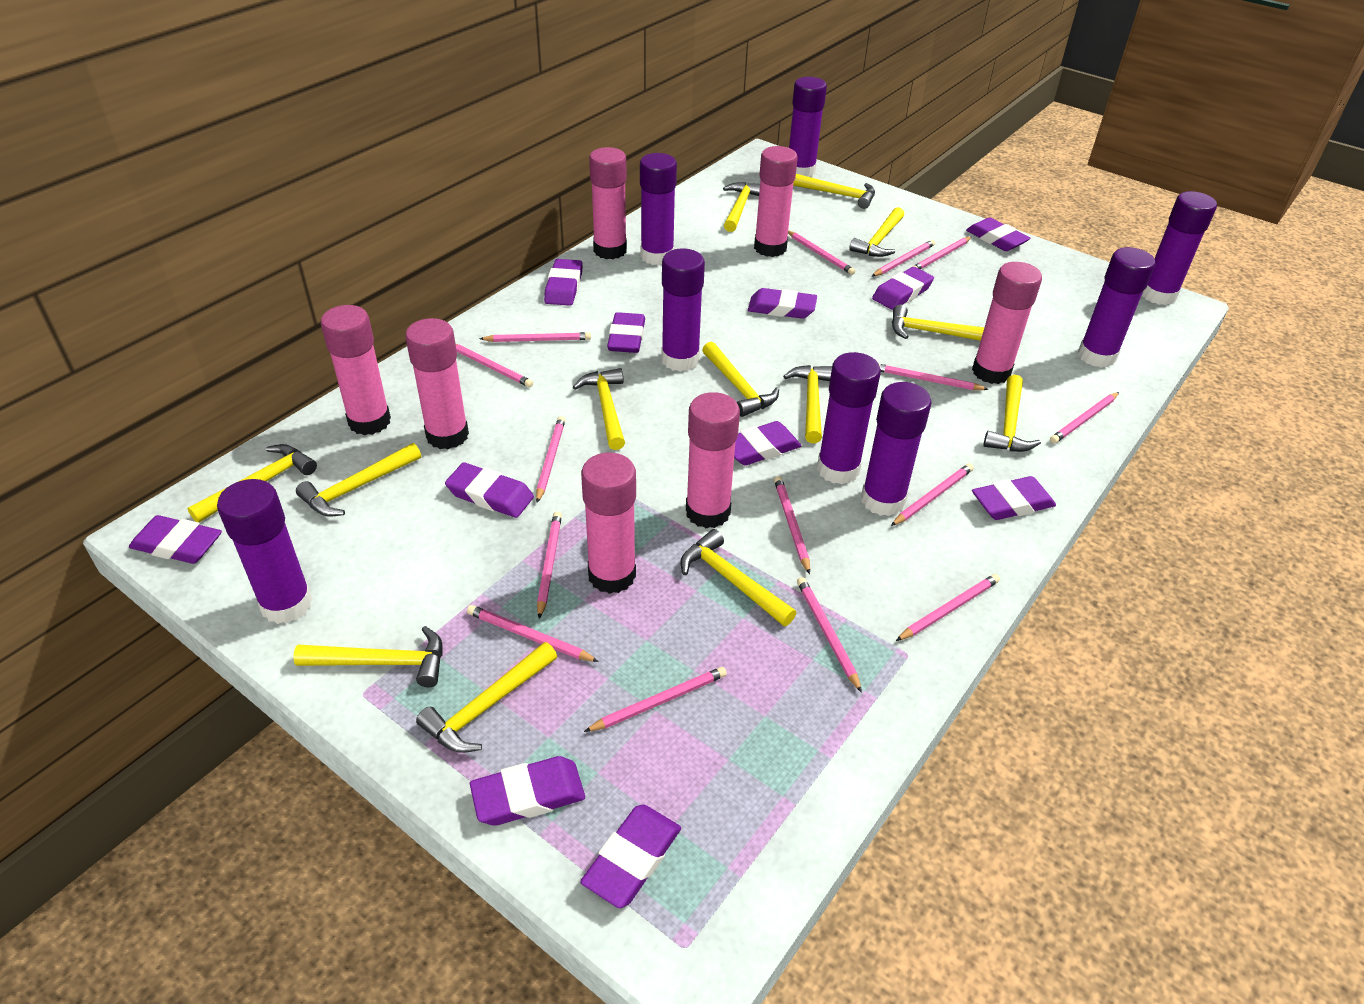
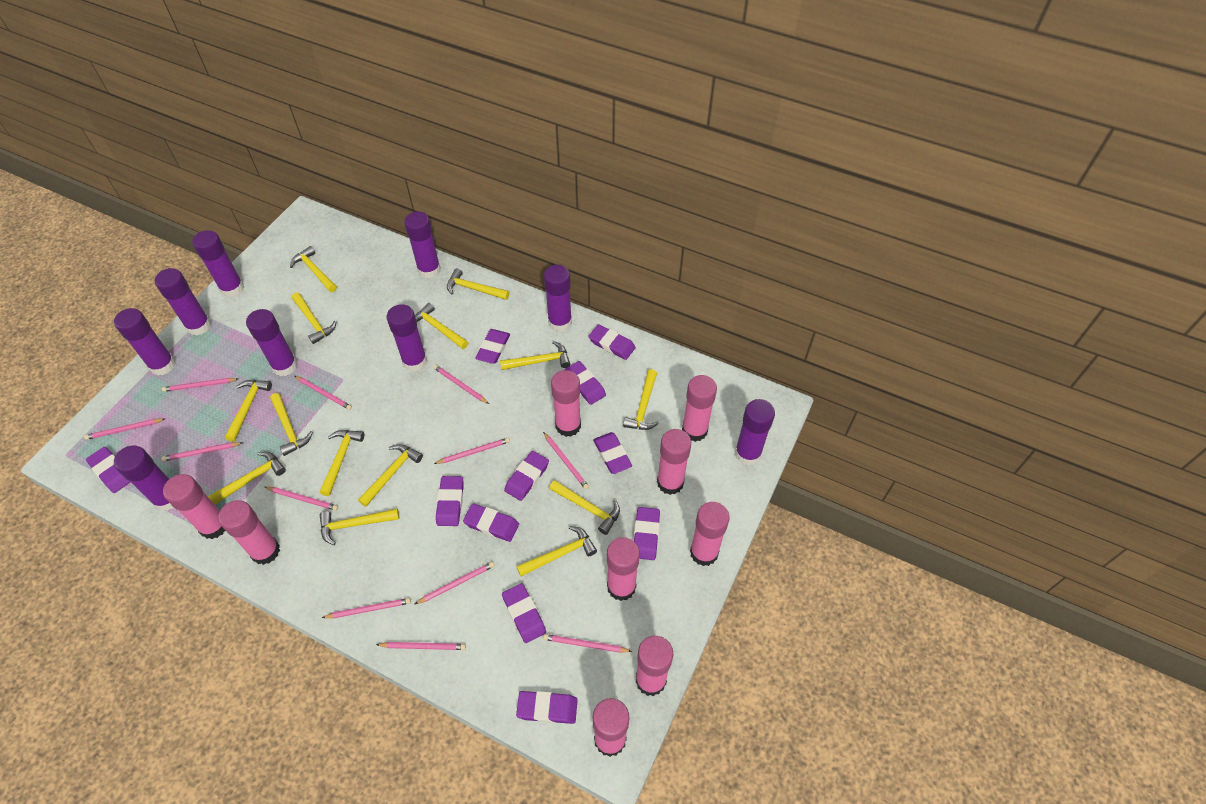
pink glue stick: [321,305,391,435] [405,318,469,449] [581,452,636,594] [589,147,627,259] [686,392,740,528] [754,146,798,257] [972,262,1042,384] = 7 -> [163,474,225,539] [218,500,280,565] [551,370,581,437] [593,698,630,757] [607,537,640,601] [636,636,673,696] [657,429,691,495] [682,375,717,442] [690,502,730,566] = 9
pink pencil: [456,344,533,387] [467,605,599,662] [480,332,591,342] [536,416,565,503] [537,512,562,619] [584,667,727,732] [774,476,810,574] [788,231,855,275] [797,577,862,693] [872,240,935,276] [879,364,989,390] [891,463,974,526] [896,574,1000,641] [912,237,971,269] [1050,392,1119,444] = 15 -> [84,418,165,440] [162,378,238,392] [162,442,243,461] [265,487,338,511] [295,376,352,410] [322,598,411,618] [376,642,466,650] [415,562,494,604] [433,365,489,404] [434,438,510,464] [543,432,589,490] [543,634,632,653] = 12
purple glue stick: [217,479,313,624] [640,153,677,265] [661,248,705,372] [789,77,827,177] [817,352,881,484] [861,382,931,516] [1078,247,1156,368] [1142,191,1217,305] = 8 -> [114,308,176,375] [114,445,174,511] [155,268,211,336] [192,230,244,297] [246,309,297,376] [387,304,427,372] [404,211,441,278] [544,265,572,332] [735,399,775,466] = 9
yellow hammer: [187,444,317,523] [293,626,443,687] [296,443,421,517] [416,642,557,753] [573,368,625,450] [680,529,796,626] [702,342,779,417] [723,182,760,232] [783,365,832,443] [793,174,875,209] [849,207,904,257] [892,304,984,341] [984,375,1041,452] = 13 -> [208,452,286,505] [225,380,272,442] [270,393,313,456] [290,246,337,292] [291,292,336,344] [320,430,364,496] [320,508,399,545] [358,444,423,507] [415,303,468,349] [447,268,509,300] [500,341,570,370] [516,526,597,576] [549,480,620,535] [623,369,659,430] = 14

